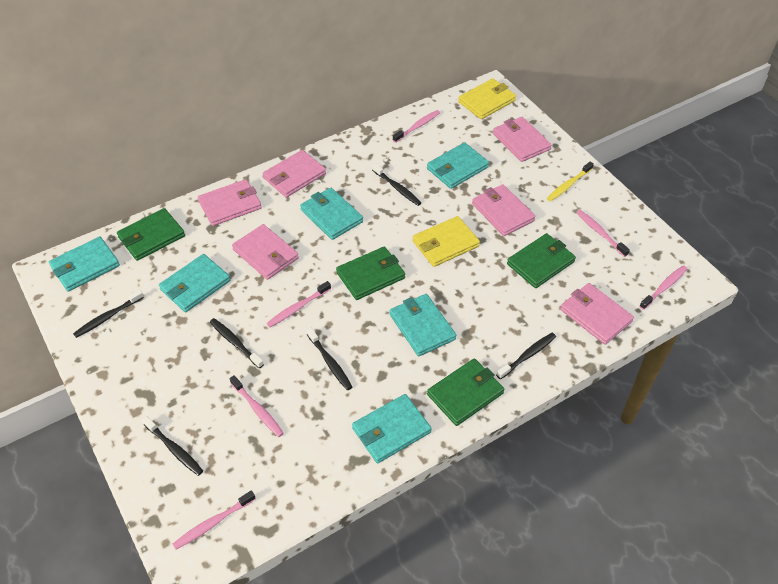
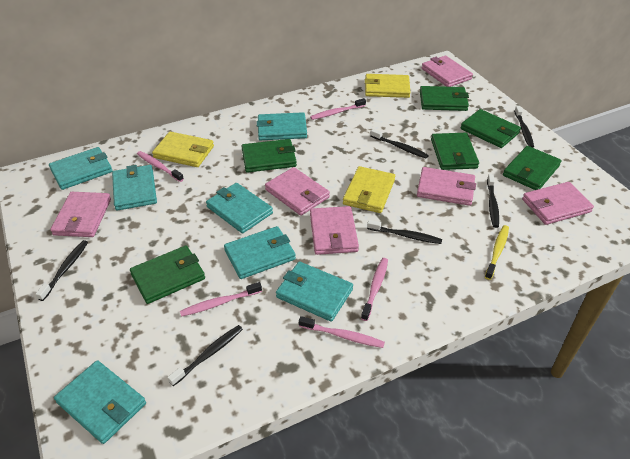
green wallet: [117,208,185,261] [336,247,405,300] [427,359,504,426] [507,233,576,288] = 4 -> [130,246,205,304] [241,139,297,173] [420,86,469,111] [431,133,479,170] [460,109,521,148] [503,146,562,190] = 6
pink toothbrush: [173,490,255,550] [229,375,284,437] [267,281,331,327] [393,110,440,143] [576,210,630,257] [639,265,687,310] = 6 -> [137,151,184,182] [180,282,262,317] [299,316,385,348] [310,98,366,120] [361,258,388,321] = 5
turquoise wallet: [49,237,120,292] [159,254,230,312] [300,188,363,240] [352,394,432,463] [390,294,456,356] [427,142,489,189] = 6 -> [49,147,113,190] [54,360,146,444] [112,165,157,211] [206,183,273,233] [224,226,296,279] [257,112,307,140] [276,262,353,322] = 7
yellow wallet: [412,216,480,267] [458,78,516,119] = 2 -> [152,132,214,167] [343,166,395,213] [364,74,410,98] = 3

